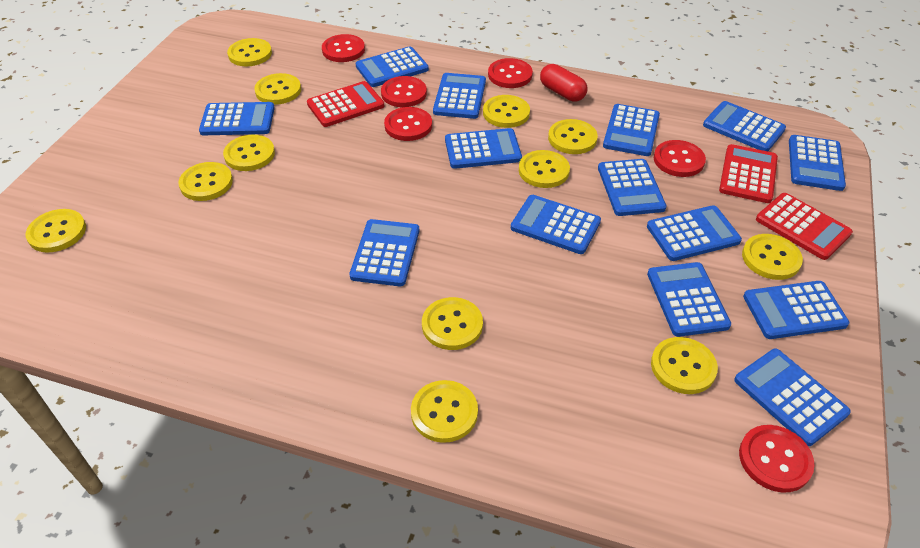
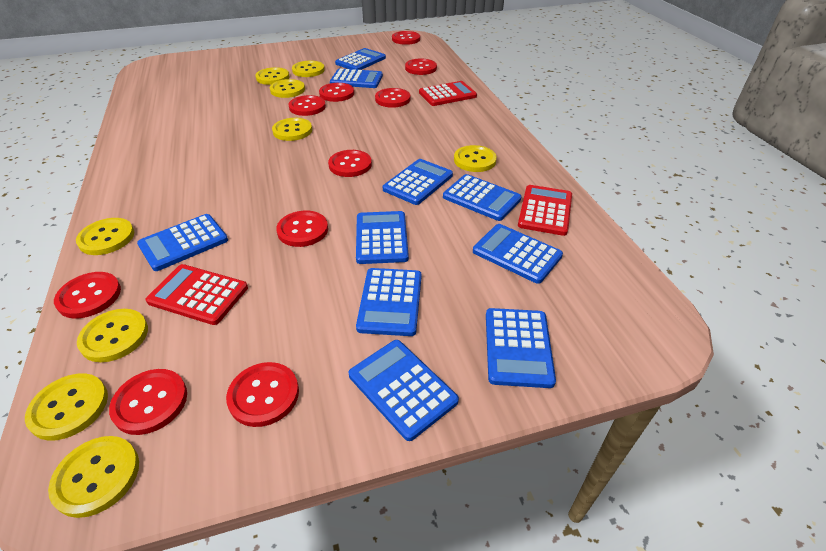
blue calculator: [199,102,275,135] [349,219,419,286] [356,46,429,87] [433,73,486,119] [445,128,522,169] [511,195,601,254] [598,159,667,216] [603,104,660,156] [647,205,742,261] [647,262,731,337] [703,101,786,151] [734,349,851,446] [743,281,849,339] [789,135,846,191] = 14 -> [137,214,228,271] [330,69,383,88] [335,48,386,70] [349,340,459,441] [356,211,409,264] [356,268,422,336] [383,159,453,205] [443,174,522,221] [473,224,563,284] [486,308,556,388] = 10
red button: [322,34,365,62] [381,76,427,107] [384,107,432,141] [488,58,533,88] [654,140,706,177] [739,425,815,493] = 6 -> [54,272,121,318] [109,369,187,435] [226,362,299,427] [276,211,328,247] [288,95,326,116] [319,83,354,102] [328,150,372,177] [375,88,411,108] [392,31,420,45] [405,59,437,75] = 10
red capsule: [540,64,588,102] = 1 -> none = 0
yellow button: [25,209,86,253] [178,162,233,201] [223,135,275,171] [227,38,272,66] [254,73,301,105] [411,380,478,443] [422,297,483,350] [483,95,530,128] [519,150,570,188] [548,119,598,154] [651,337,718,394] [742,234,803,280] = 12 -> [25,373,108,441] [48,436,139,518] [76,218,134,255] [77,309,148,362] [255,67,290,85] [270,79,305,98] [272,118,312,141] [292,61,325,77] [454,145,497,172] = 9

